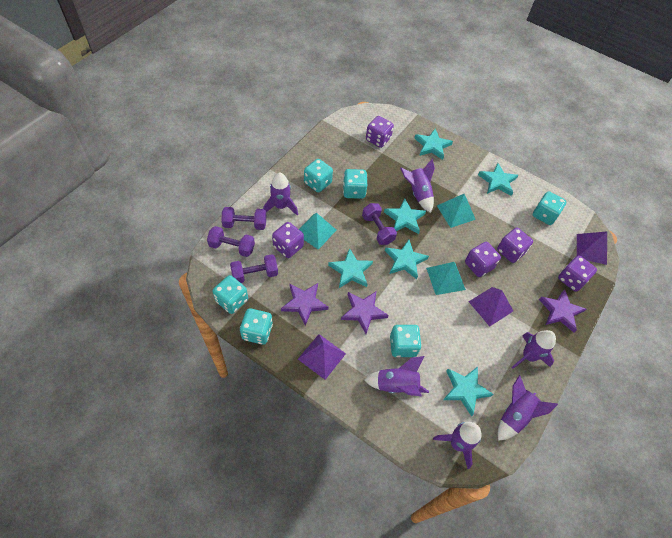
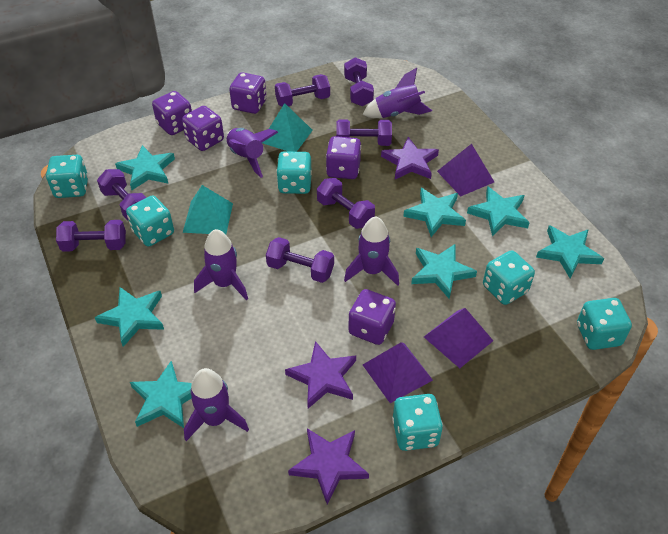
purple dumbbell: [207,226,255,257] [221,207,266,230] [230,254,278,283] [362,203,397,245] = 4 -> [56,220,126,252] [97,169,147,220] [266,237,334,283] [275,74,330,106] [317,178,375,229] [336,119,392,146] [344,57,374,106] = 7
purple rocket: [263,173,298,216] [364,356,429,396] [400,158,435,213] [433,422,482,469] [498,375,558,441] [512,330,556,369] = 6 -> [184,368,249,441] [194,229,248,300] [226,128,278,178] [344,216,399,286] [362,68,432,118] = 5
turquoise pyramid: [299,213,336,250] [426,262,466,295] [437,194,476,228] = 3 -> [183,185,233,234] [262,103,313,152] = 2
turquoise star: [328,248,373,288] [384,198,426,234] [385,240,429,279] [414,129,453,160] [443,367,494,417] [478,163,518,196] = 6 -> [95,287,164,347] [115,145,175,190] [130,361,192,428] [403,188,466,237] [411,244,477,299] [467,186,530,236] [536,225,604,278] = 7

